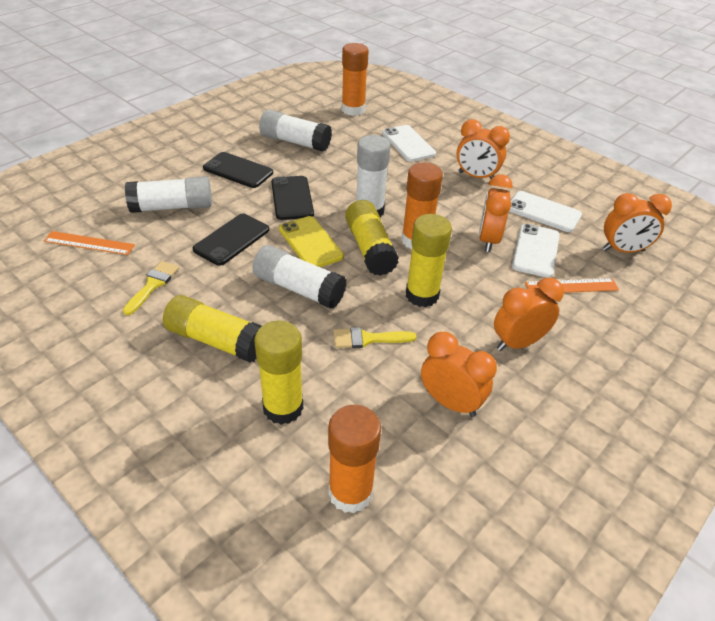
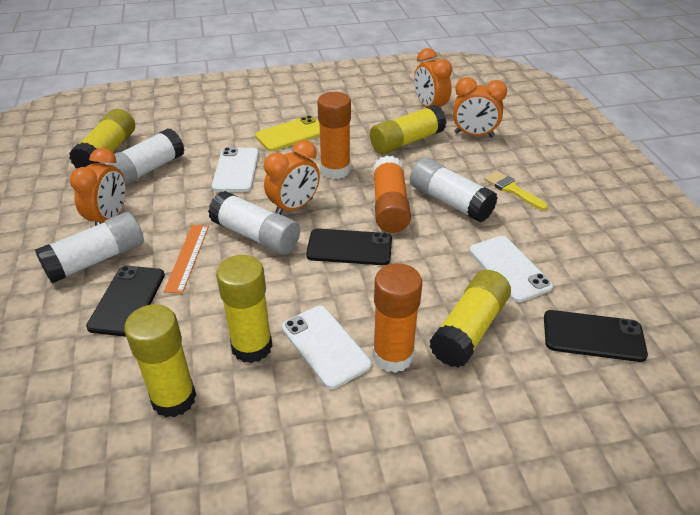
orange clock: [421,332,497,417] [456,119,510,179] [479,174,513,252] [494,278,564,351] [602,193,672,253] = 5 -> [70,148,126,226] [264,140,320,214] [414,48,452,107] [453,77,507,138] = 4
orange ruler: [44,231,135,255] [525,278,619,293] = 2 -> [164,225,209,293] = 1
yellow brush: [123,261,179,315] [334,327,417,348] = 2 -> [484,171,548,210] = 1
yellow glue stick: [163,295,262,363] [254,321,303,425] [345,200,399,276] [406,214,452,307] = 4 -> [69,109,135,168] [124,304,196,417] [216,255,272,363] [370,105,447,154] [429,270,511,368] = 5

